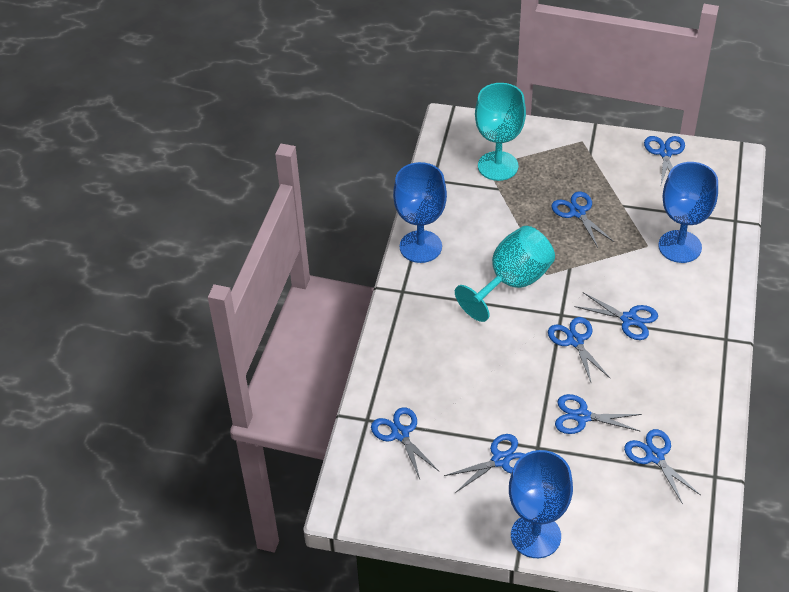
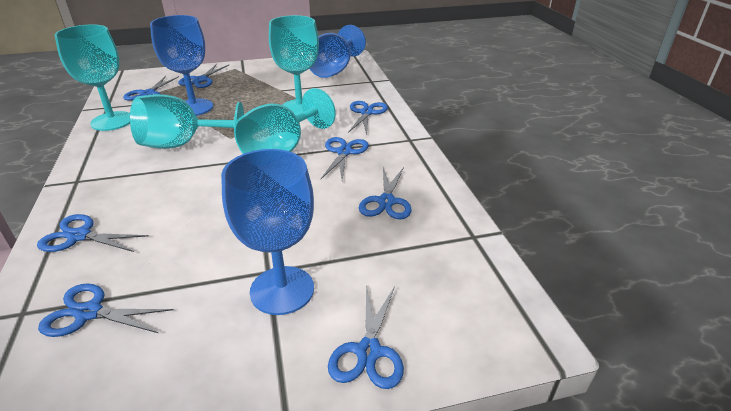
turquoise goblet: [455,226,555,322] [475,83,526,181] = 2 -> [54,24,130,131] [130,94,244,149] [234,88,336,154] [269,15,319,116] = 4

